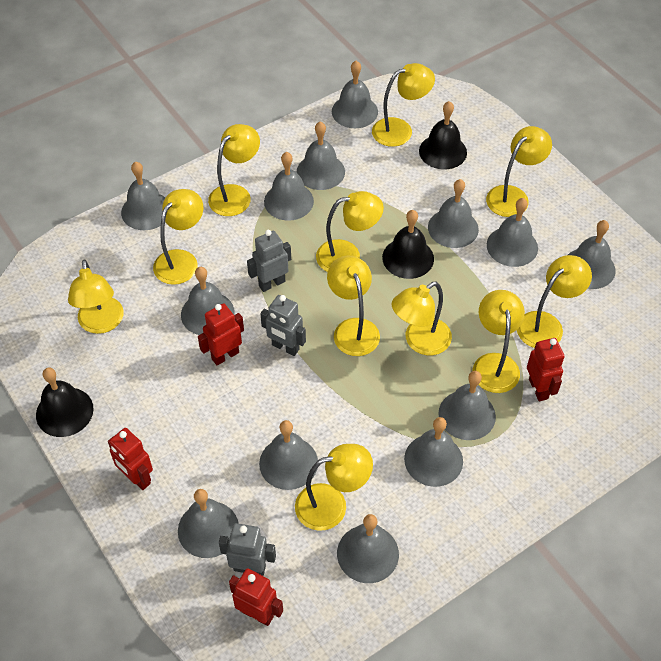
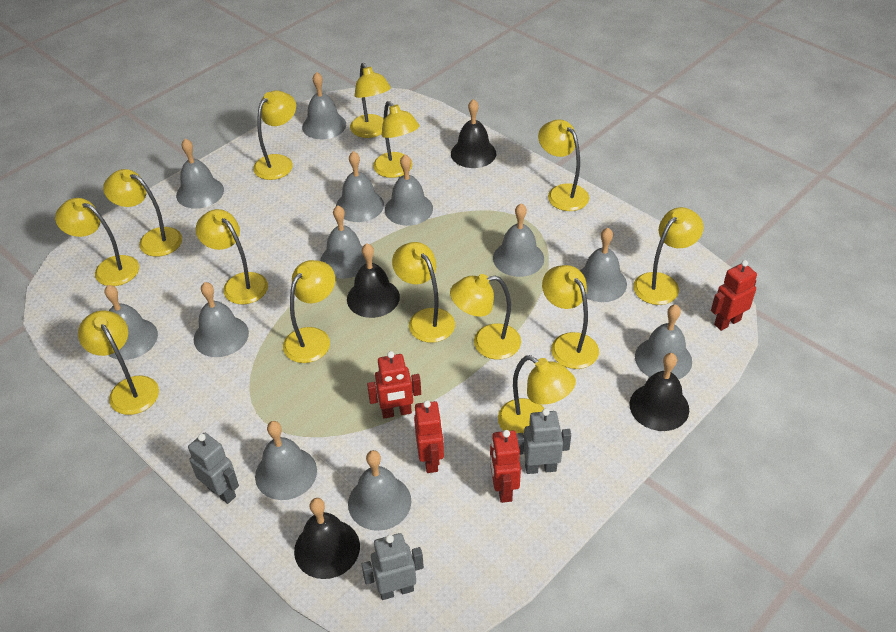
black bell: [36,368,94,437] [382,210,434,279] [419,101,467,169] = 3 -> [294,498,360,579] [347,244,400,318] [451,99,496,168] [629,353,689,431] = 4
grey bell: [121,162,165,230] [178,489,239,558] [181,267,235,335] [259,420,318,490] [264,152,314,221] [296,122,345,190] [332,61,378,128] [337,514,399,583] [404,417,463,487] [428,179,479,248] [438,371,496,440] [487,198,538,267] [568,220,616,289] = 13 -> [104,285,158,360] [176,139,224,209] [194,282,249,357] [255,421,317,500] [302,72,346,139] [320,206,366,278] [336,151,384,222] [348,450,411,531] [385,155,433,226] [493,203,544,277] [580,228,627,302] [635,304,692,379] = 12
yellow lamp: [68,259,124,334] [153,189,203,285] [208,124,260,216] [295,444,373,531] [316,191,384,272] [327,256,380,356] [372,63,435,147] [392,282,452,355] [473,290,525,393] [486,126,552,217] [517,255,592,348] = 11 -> [55,198,139,286] [78,310,159,415] [103,169,182,257] [196,209,268,304] [253,91,296,180] [283,260,335,363] [350,63,391,138] [373,101,419,178] [392,242,455,343] [450,274,521,360] [498,355,576,434] [538,120,589,211] [542,265,599,369] [633,207,704,305] = 14

